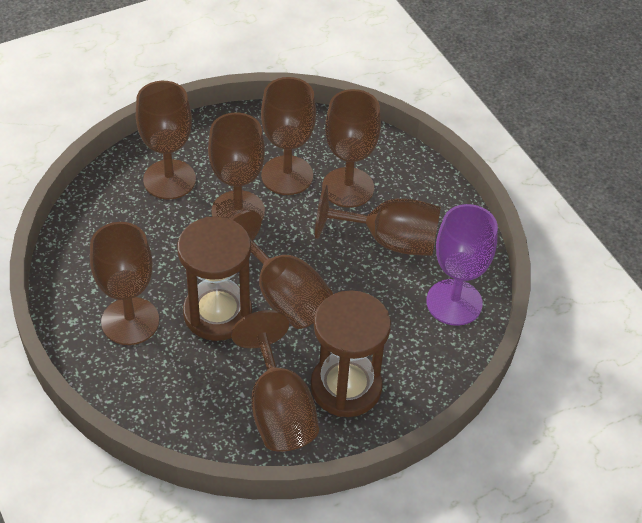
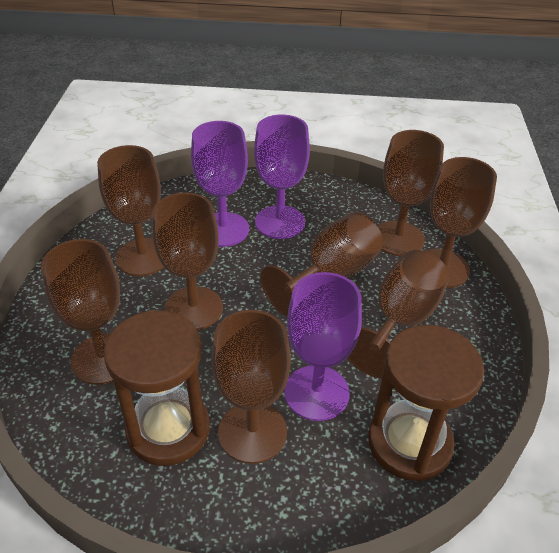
purple goblet: [426,204,498,326] = 1 -> [191,121,249,247] [254,115,310,239] [284,272,362,421] = 3

